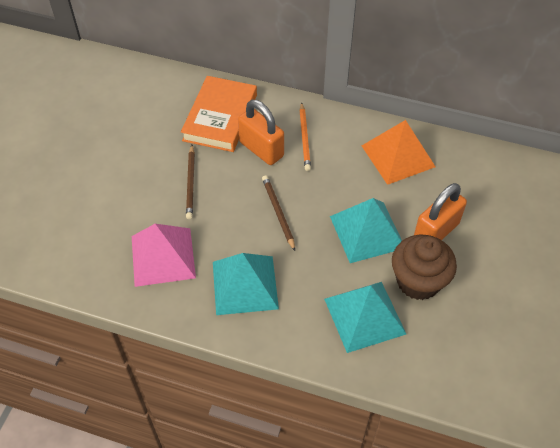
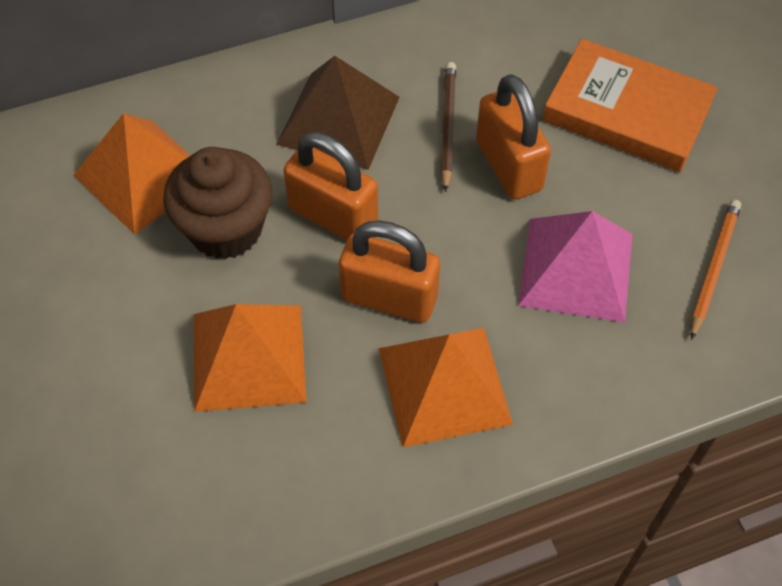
brown pencil: [186,145,195,219] [262,175,295,251] = 2 -> [441,62,456,192] = 1
brown pyramid: none = 0 -> [276,56,400,170] = 1
orange padlock: [238,100,284,165] [414,183,467,240] = 2 -> [283,132,378,240] [339,220,440,323] [476,74,551,199] = 3
orange pyramid: [362,120,436,185] = 1 -> [74,113,191,235] [194,304,307,412] [379,328,513,447] = 3
turquoise pyramid: [213,253,279,315] [324,282,406,353] [330,198,402,263] = 3 -> none = 0

